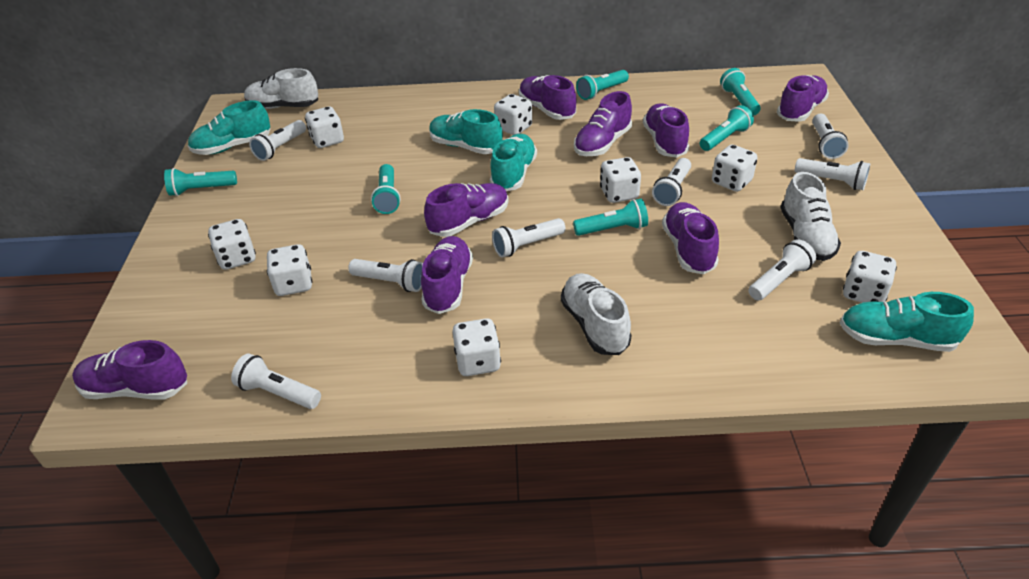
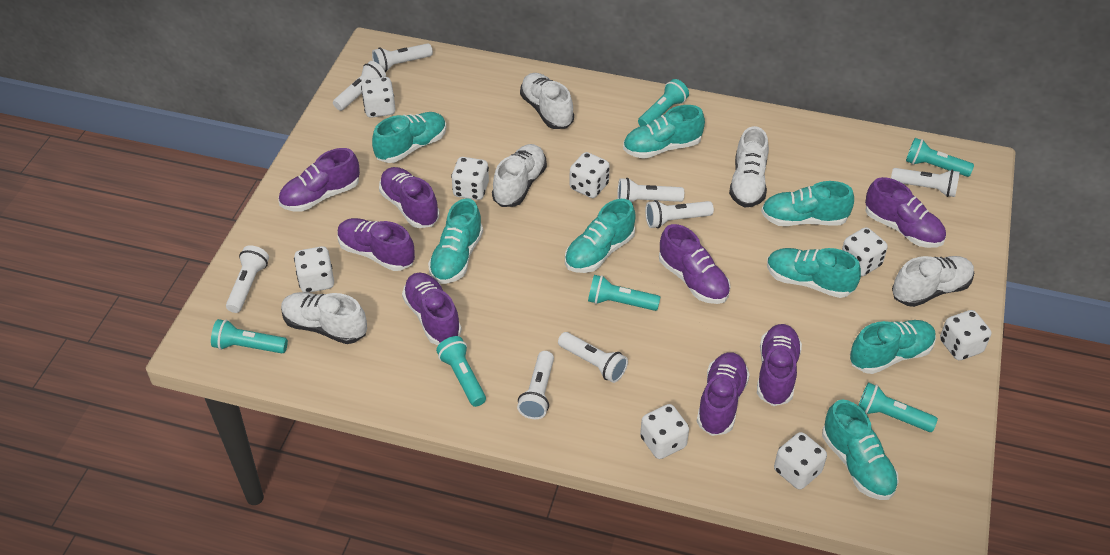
turquoise shoe: [188,100,271,155] [429,109,503,154] [490,134,537,191] [840,292,974,352] = 4 -> [372,112,447,163] [428,198,483,284] [565,199,636,273] [623,105,705,159] [761,181,854,226] [767,248,861,298] [822,400,899,500] [850,320,936,374] = 8
white shoe: [244,68,318,109] [561,273,631,355] [780,172,841,261] = 3 -> [281,292,367,344] [492,144,547,207] [520,73,574,129] [729,126,769,207] [892,256,974,307] = 5

